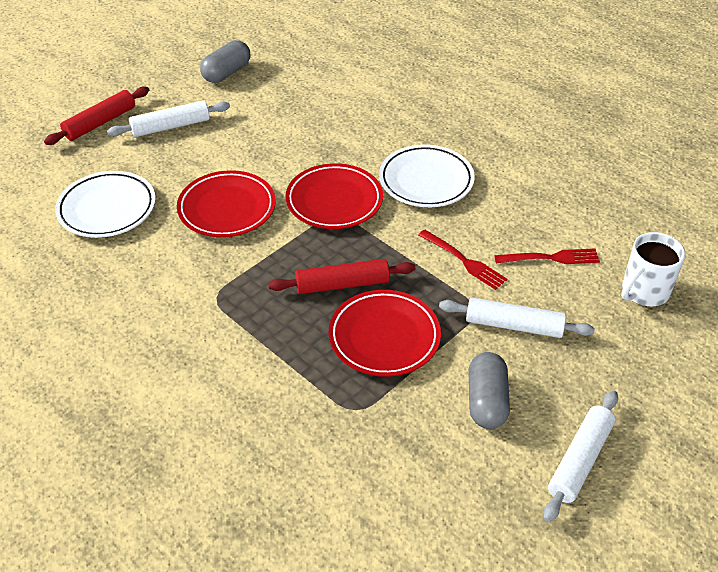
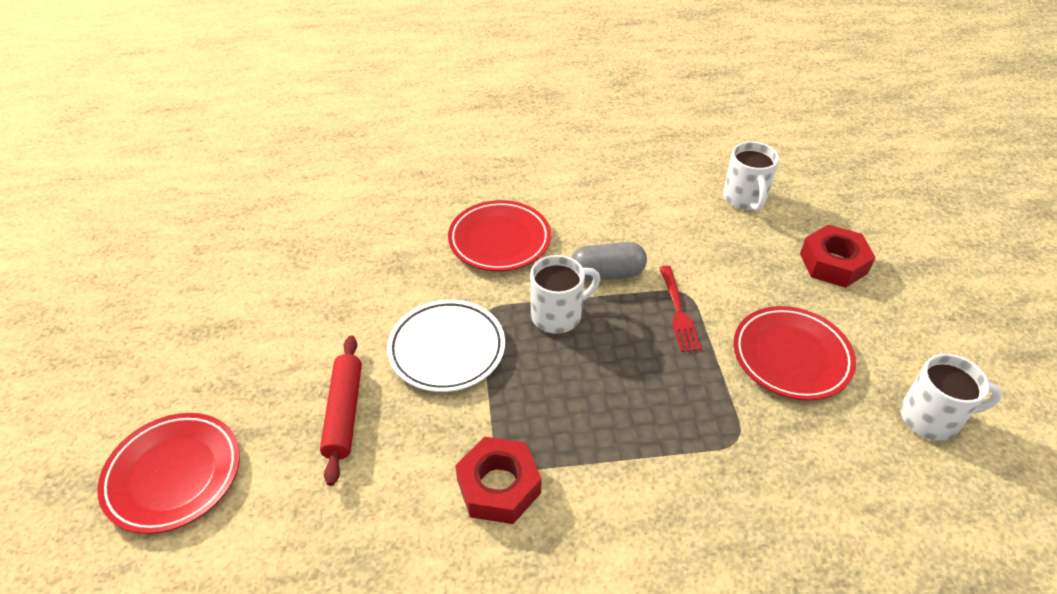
grey capsule: [200,40,250,83] [468,352,510,429] = 2 -> [571,242,647,281] = 1
red fork: [418,230,507,290] [494,248,600,264] = 2 -> [659,266,702,352] = 1
red nut: none = 0 -> [455,437,542,524] [800,225,876,288] = 2
red rolling pin: [44,87,149,145] [268,259,415,294] = 2 -> [320,336,362,486] = 1
white mug: [621,232,685,306] = 1 -> [530,255,600,334] [723,141,779,211] [900,353,1003,441] = 3
white plate: [55,171,156,238] [379,145,475,207] = 2 -> [387,300,505,392] = 1
white rolling pin: [107,100,230,137] [439,297,595,338] [543,390,618,522] = 3 -> none = 0

